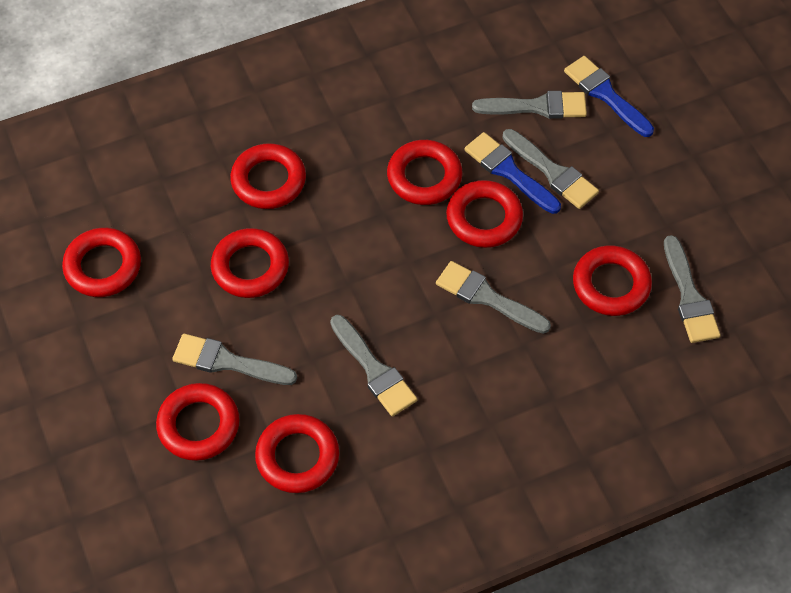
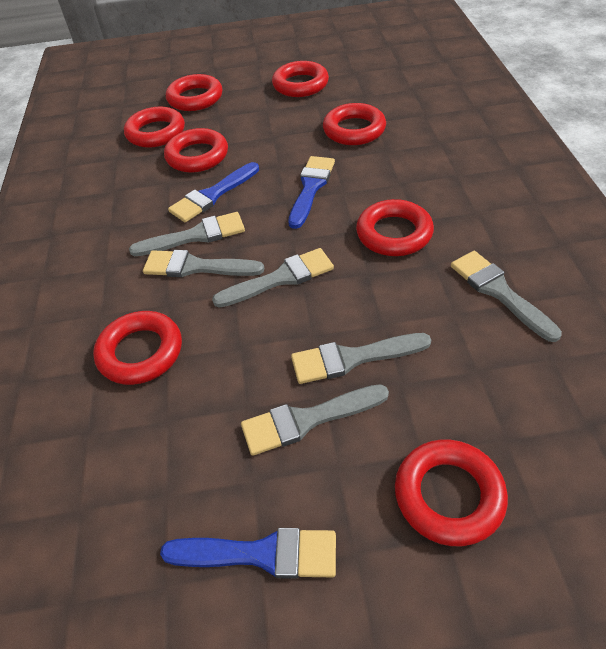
blue brush: [464,132,561,214] [564,56,654,137] = 2 -> [160,528,336,579] [168,162,259,222] [288,156,335,229] = 3

